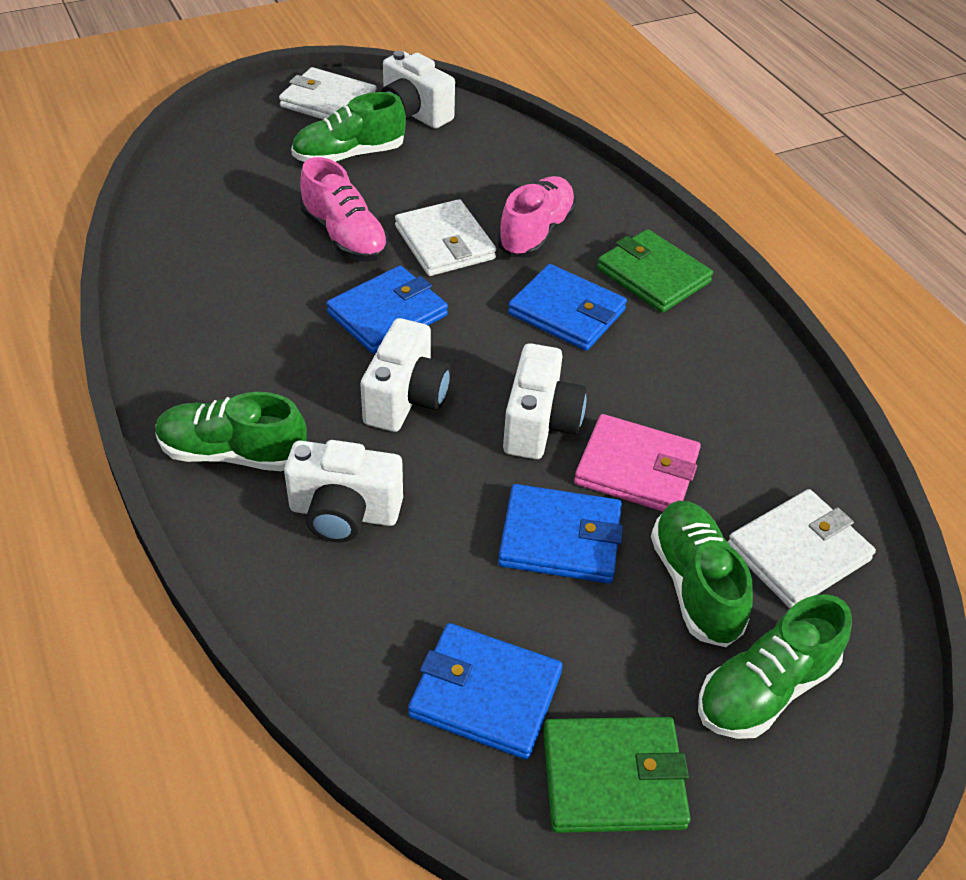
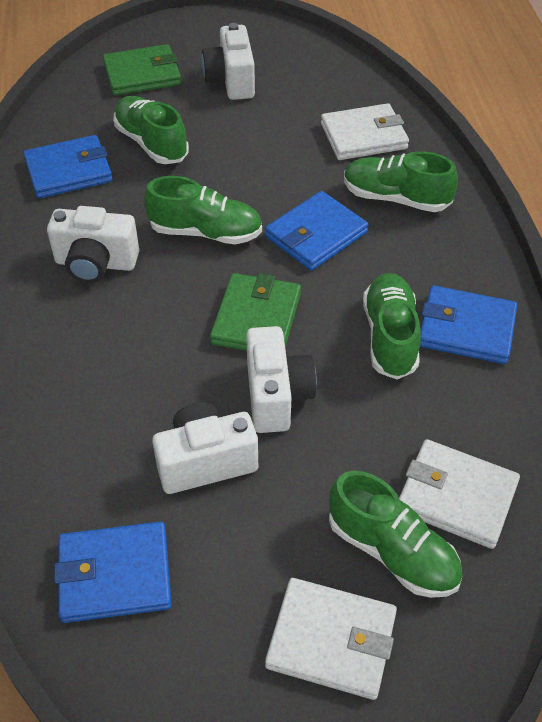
green shoe: [155,392,307,471] [291,92,406,162] [651,501,753,647] [698,594,852,739] = 4 -> [113,96,189,164] [145,176,262,244] [329,471,463,598] [344,151,458,212] [363,273,421,379] = 5
pink shoe: [300,157,388,262] [497,176,576,258] = 2 -> none = 0
pink wallet: [574,414,701,511] = 1 -> none = 0

